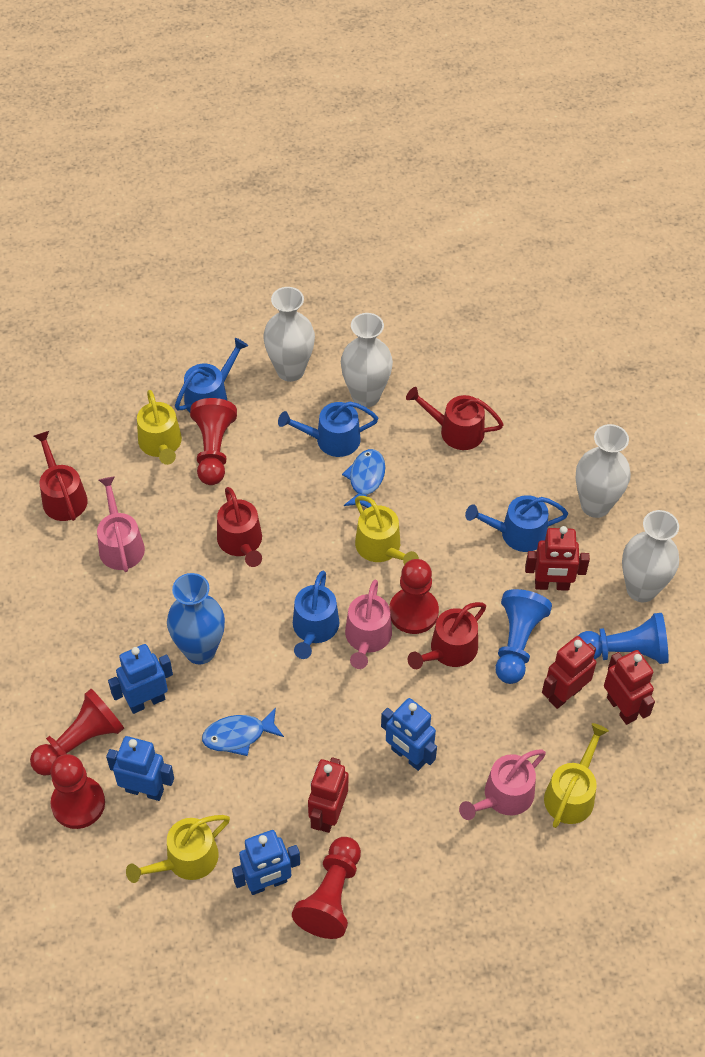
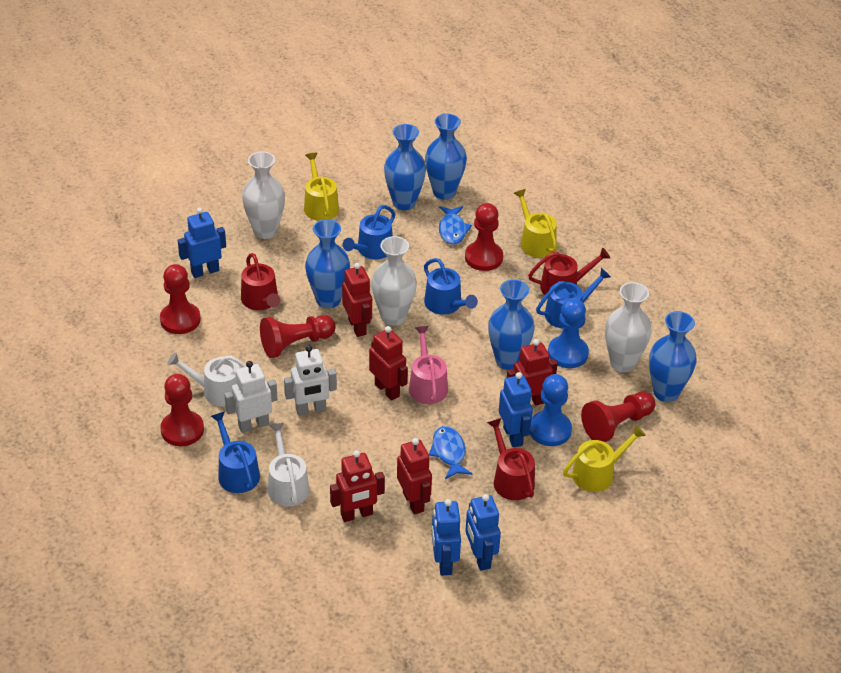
blue vase: [167,573,225,664] = 1 -> [305,219,350,308] [384,124,426,210] [425,114,467,200] [488,279,535,370] [649,311,697,402] = 5
pink watering can: [97,477,145,572] [345,580,392,669] [459,749,546,820] = 3 -> [409,326,448,404] = 1
red robot: [308,757,348,833] [525,526,590,591] [542,636,596,709] [604,650,655,725] = 4 -> [330,450,385,522] [342,263,372,337] [369,326,408,401] [397,438,432,514] [507,339,558,406] = 5
red watering can: [34,431,88,521] [217,487,262,567] [406,387,504,450] [408,602,486,669] = 4 -> [241,253,280,310] [487,418,535,500] [528,248,610,295] = 3
white robot: none = 0 -> [224,361,278,433] [284,345,337,416] = 2
white vase: [263,287,315,382] [341,313,393,407] [576,424,631,518] [622,510,679,602] = 4 -> [242,151,285,239] [371,236,417,326] [605,282,652,372] = 3
white watering can: none = 0 -> [167,352,247,406] [268,423,310,507] = 2
yellow watering can: [126,815,230,883] [137,390,182,465] [355,496,419,565] [544,723,609,828] = 4 -> [304,153,339,221] [514,189,557,258] [563,425,646,492] = 3

